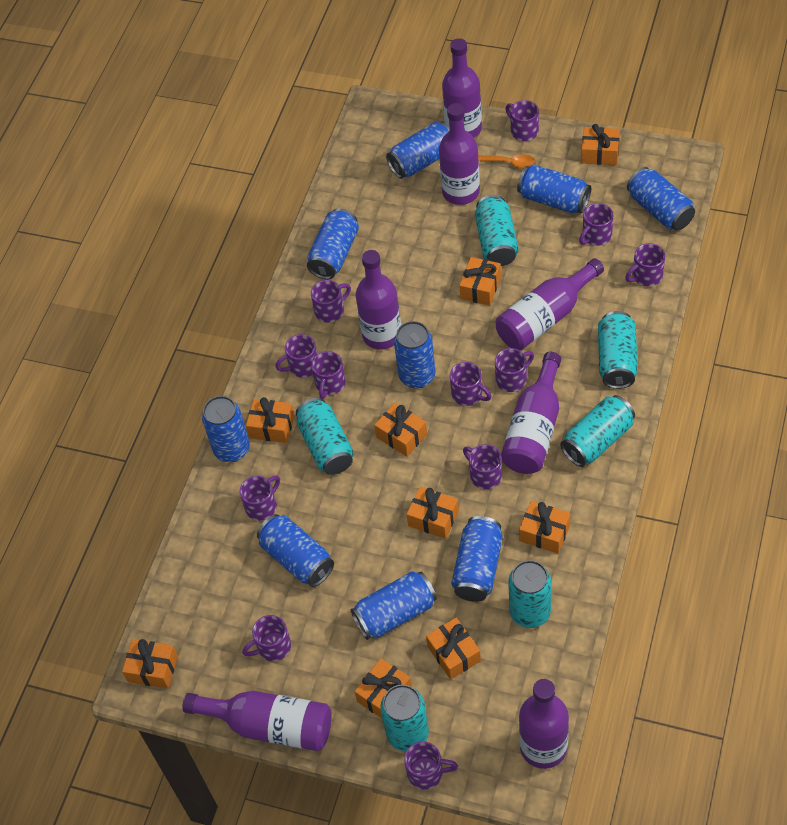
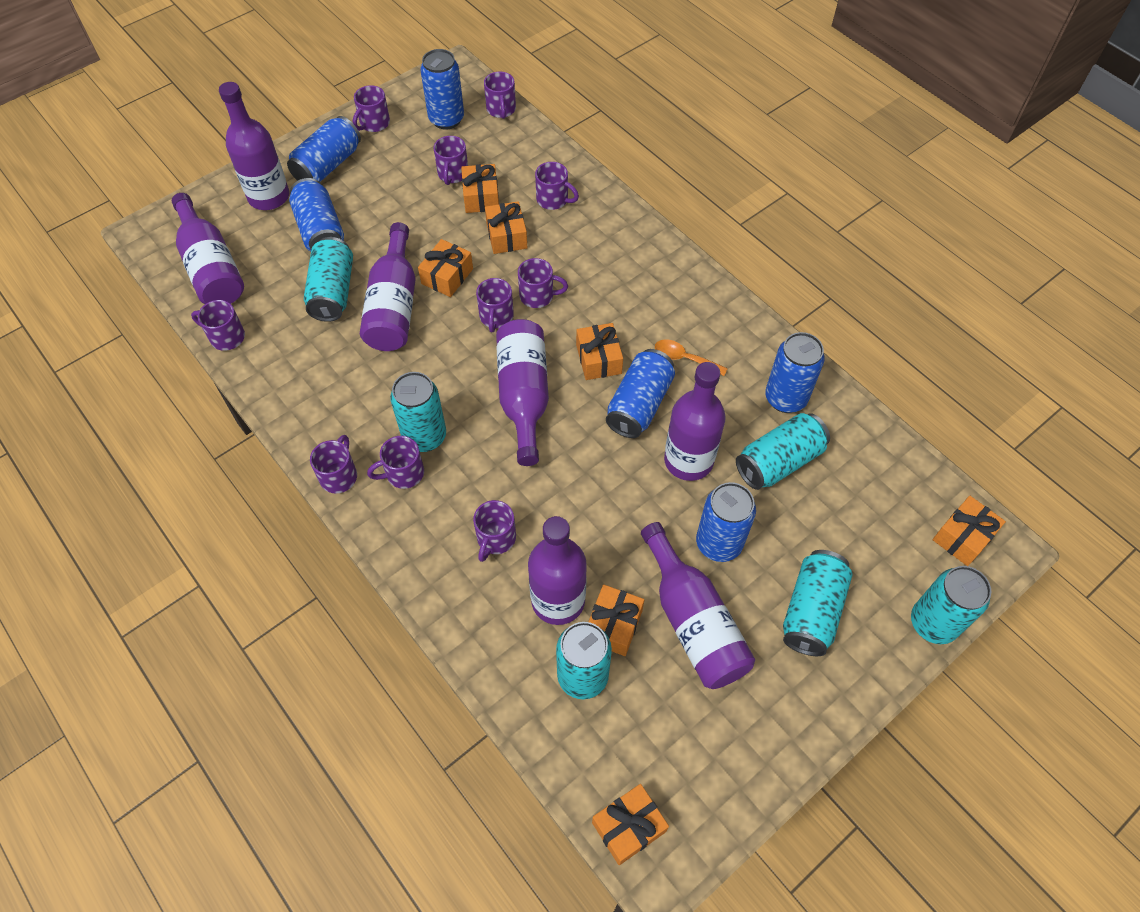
blue can: [202,396,250,462] [257,514,334,587] [307,208,359,279] [351,571,437,640] [386,122,449,179] [394,321,436,389] [451,516,503,602] [517,164,591,214] [627,167,695,231] = 9 -> [287,116,361,182] [289,178,344,252] [420,49,464,129] [606,349,675,438] [696,482,756,562] [765,332,825,413] = 6
orange gift: [122,639,178,688] [246,397,295,443] [354,658,412,718] [374,402,427,457] [406,486,459,539] [426,618,481,680] [459,257,501,306] [519,501,570,554] [581,124,620,165] = 9 -> [418,239,473,297] [461,164,499,213] [485,201,528,254] [576,323,623,380] [588,585,644,656] [592,784,669,865] [933,496,1006,566] = 7
purple mug: [240,476,280,521] [242,615,291,661] [276,334,317,378] [311,280,351,323] [311,351,346,399] [404,742,458,790] [450,362,492,406] [463,444,502,489] [495,348,534,392] [505,100,539,141] [579,203,613,246] [625,243,665,286] = 12 -> [191,300,245,351] [310,435,357,494] [353,85,390,132] [367,436,424,489] [433,136,468,185] [473,500,516,562] [476,278,514,332] [484,72,516,119] [518,258,568,308] [535,162,579,210] = 10

